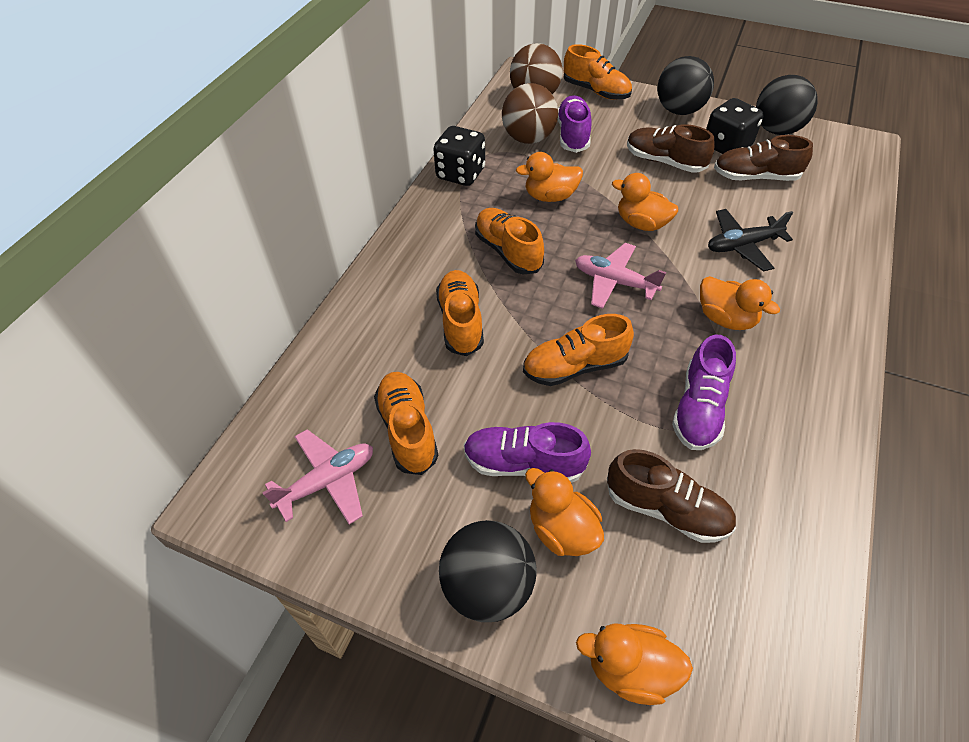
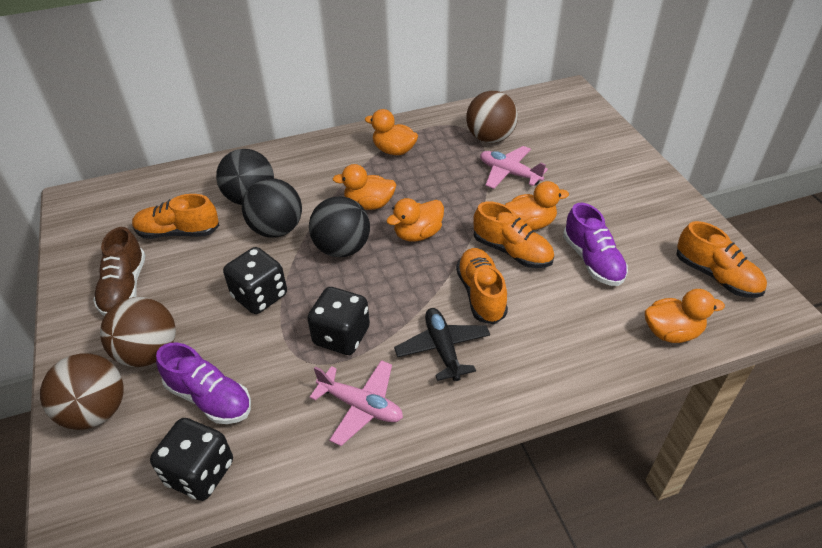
black dice: [433,126,485,186] [706,98,764,154] = 2 -> [150,418,233,501] [223,247,287,314] [307,287,370,355] = 3
brown ball: [502,83,558,144] [510,43,563,94] = 2 -> [40,353,124,430] [100,297,176,367] [466,91,518,143] = 3
brown shoe: [607,449,736,543] [627,124,715,173] [714,135,813,181] = 3 -> [93,227,146,316] = 1
orange shoe: [374,372,438,475] [436,270,484,356] [475,208,544,274] [523,314,634,386] [564,44,632,100] = 5 -> [132,194,220,239] [456,248,508,324] [473,201,554,268] [677,221,767,298] = 4
purple shoe: [464,422,591,483] [558,95,592,153] [672,334,736,450] = 3 -> [156,343,251,424] [563,203,628,286] = 2

